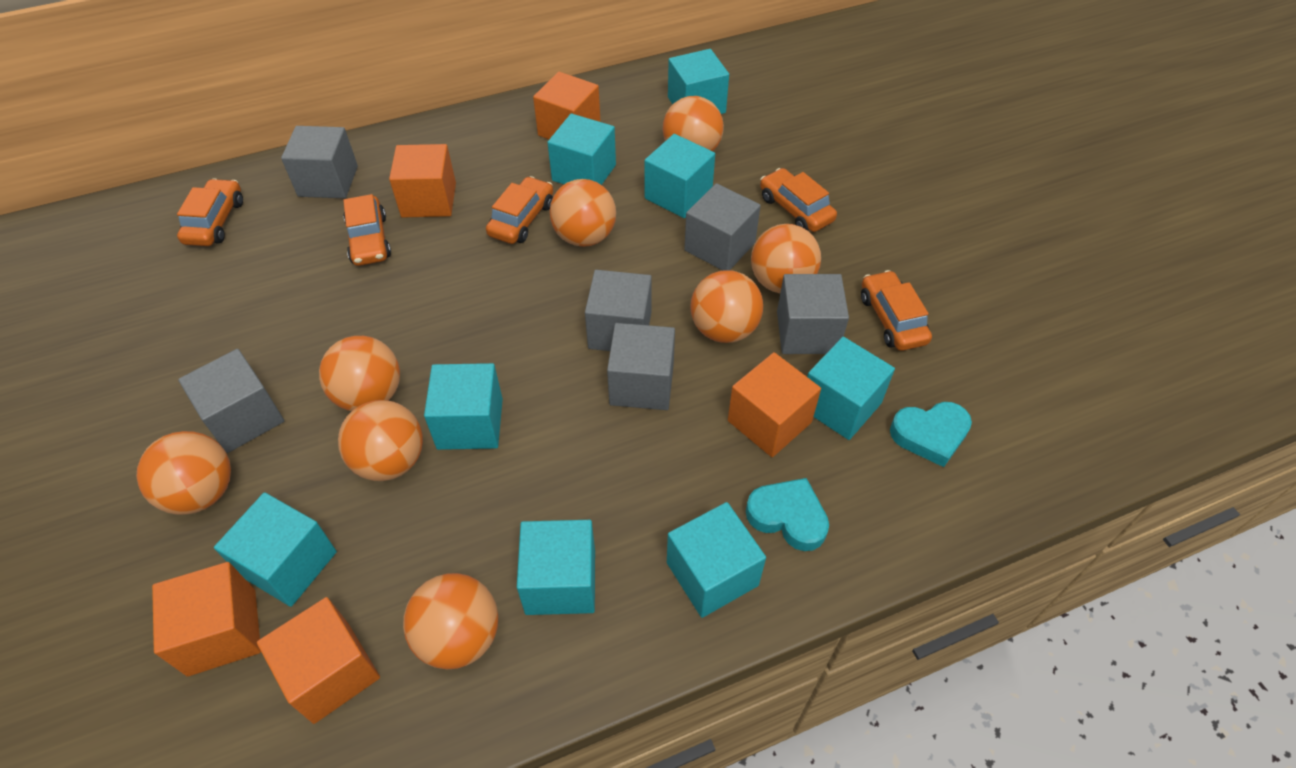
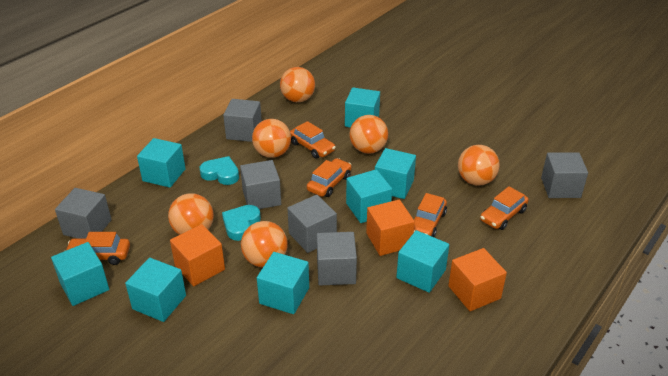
orange ball: [136,431,231,515] [319,336,400,411] [338,400,423,481] [403,573,498,669] [550,179,616,247] [663,96,724,151] [690,270,763,343] [751,224,821,293] = 8 -> [168,193,214,235] [241,221,288,267] [252,119,291,158] [280,67,315,102] [350,115,388,154] [458,145,500,185] = 6
orange cube: [152,562,261,677] [257,597,380,724] [389,144,456,218] [533,72,601,139] [728,352,821,457] = 5 -> [170,224,225,286] [366,199,415,256] [448,248,507,311] = 3

